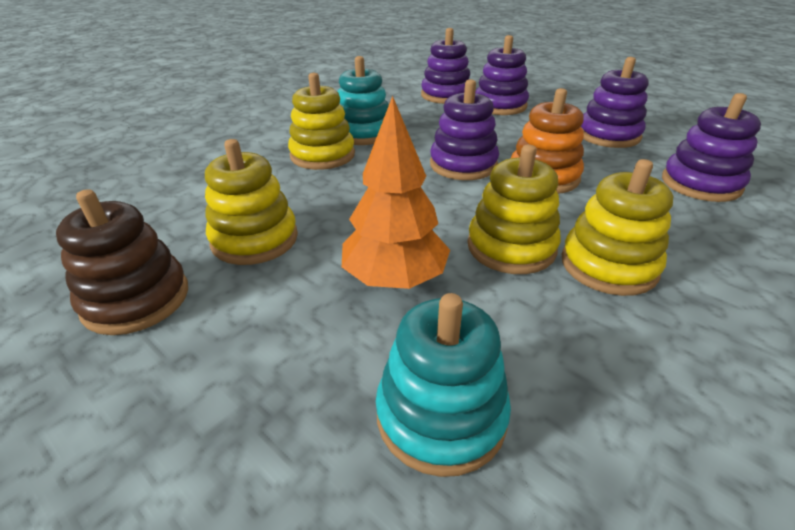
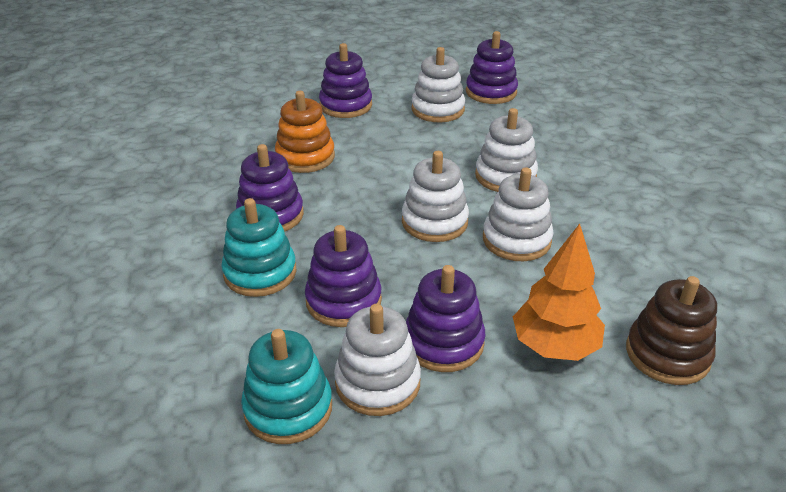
white stacking toy: none = 0 -> [334,304,421,416] [402,151,469,242] [412,47,465,122] [475,108,538,192] [483,167,554,261] = 5
yellow stacking toy: [205,139,298,265] [288,73,355,170] [467,145,561,274] [562,159,673,296] = 4 -> none = 0

